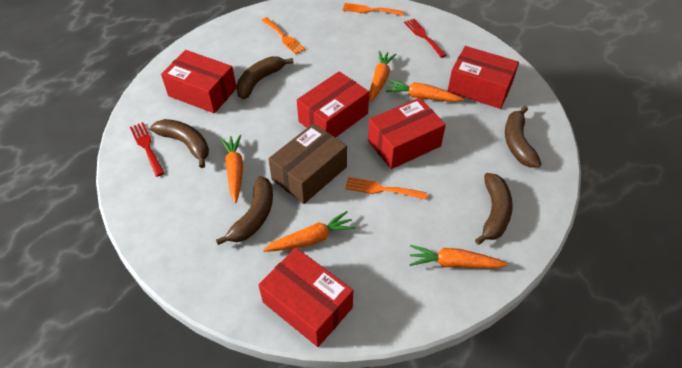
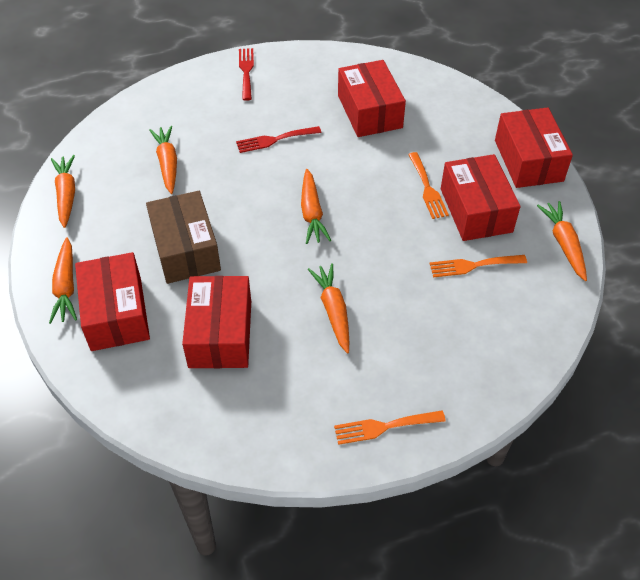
brown banana: [150,119,209,168] [216,176,273,245] [236,56,294,99] [475,173,513,245] [505,106,542,168] = 5 -> none = 0
orange carrot: [220,135,243,203] [263,211,356,252] [369,51,396,102] [385,79,464,102] [409,245,508,268] = 5 -> [49,237,77,324] [51,155,75,228] [149,126,177,194] [301,169,331,244] [308,263,349,353] [537,201,587,281] = 6

